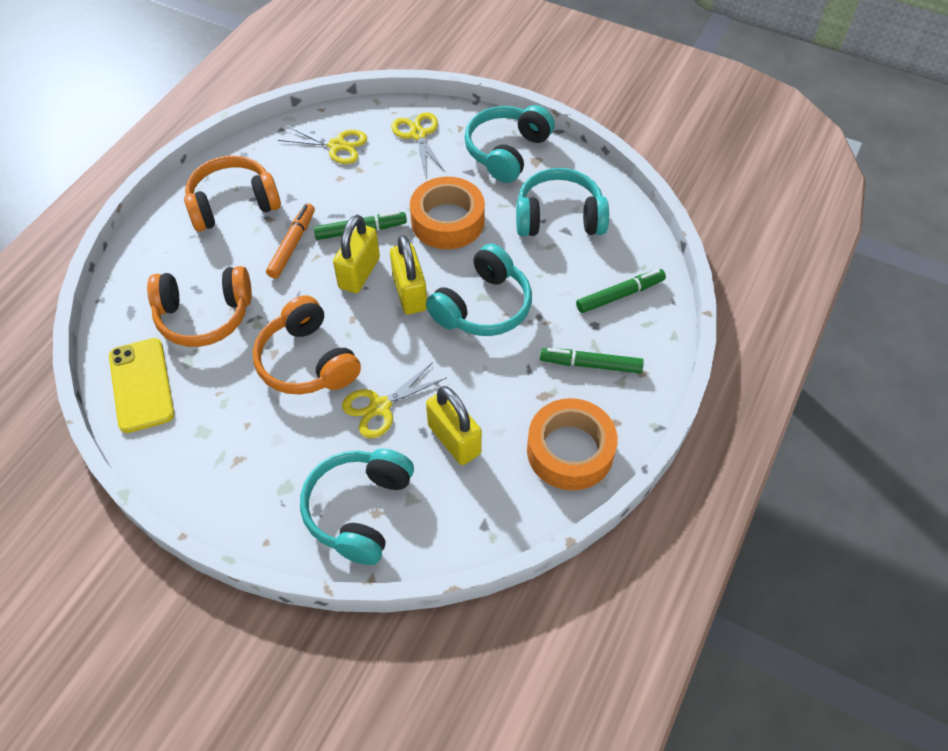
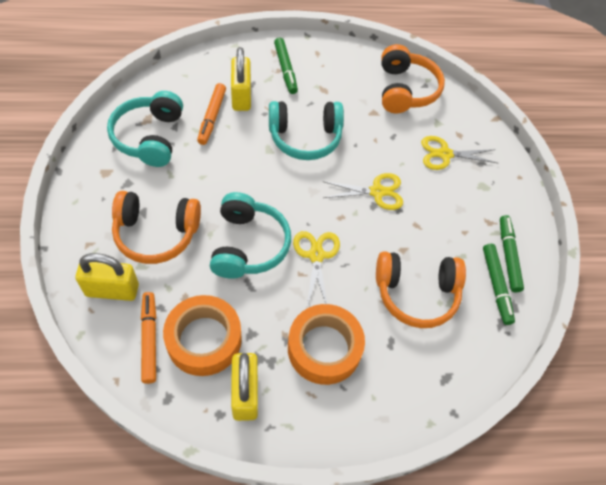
orange marker: [266,203,315,279] = 1 -> [141,292,156,384] [197,83,226,145] = 2
turquoise headphones: [300,449,414,565] [426,244,532,336] [464,105,555,183] [516,168,609,236] = 4 -> [107,91,183,167] [210,192,291,279] [269,101,344,160] = 3
yellow phone: [109,338,174,433] = 1 -> none = 0

